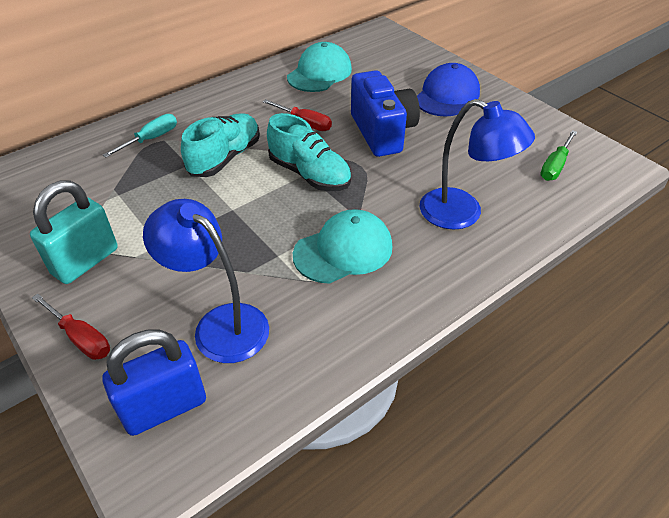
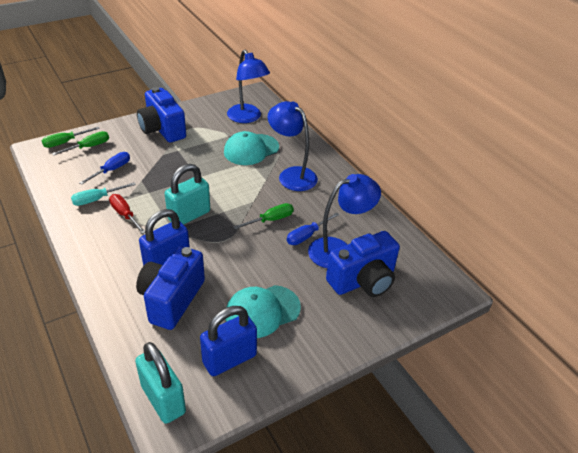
blue camera: [351,70,420,157] = 1 -> [136,246,205,330] [137,87,186,143] [326,231,400,297] = 3
blue cap: [417,63,480,116] = 1 -> none = 0
blue lamp: [143,199,269,363] [420,99,535,229] = 2 -> [227,49,270,123] [268,101,318,191] [308,174,381,268] = 3
blue padlock: [102,330,206,436] = 1 -> [139,209,190,266] [200,306,257,376] = 2
blue screwdriver: none = 0 -> [79,152,130,185] [287,212,339,245] = 2
green screwdriver: [540,130,577,181] = 1 -> [42,127,100,148] [52,131,109,156] [233,203,294,229] = 3
red screwdriver: [32,294,110,360] [263,99,332,131] = 2 -> [109,194,145,234] = 1
turquoise padlock: [30,180,118,284] = 1 -> [135,342,186,424] [165,164,210,225] = 2
turquoise shoe: [181,113,260,177] [267,113,351,191] = 2 -> none = 0

